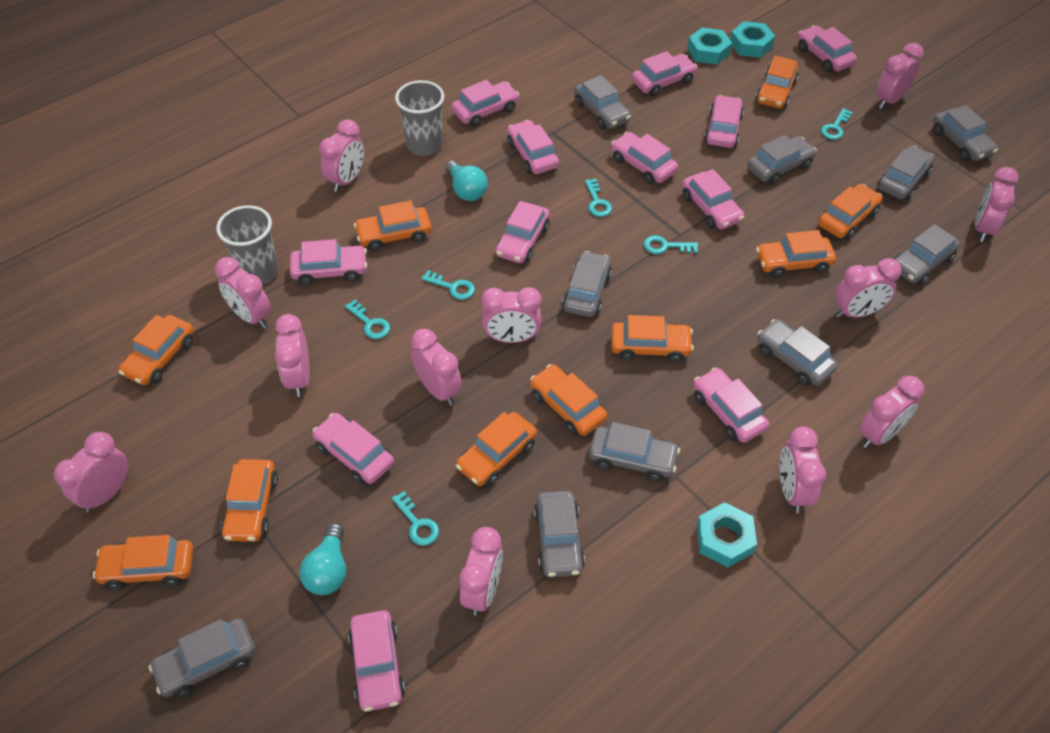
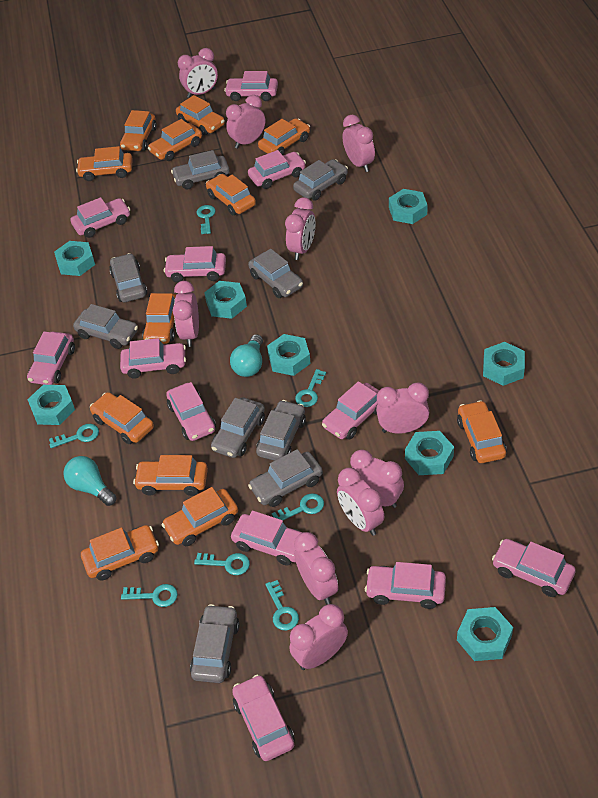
grey car: [149,618,255,698] [534,491,585,577] [562,251,612,317] [574,75,631,129] [589,422,680,482] [747,135,817,184] [757,319,838,386] [877,146,934,200] [894,224,960,285] [933,105,998,161] = 10 -> [73,304,138,349] [109,253,147,302] [171,150,230,189] [190,604,240,683] [211,397,265,458] [248,249,303,298] [248,449,323,507] [256,400,306,461] [293,159,348,201] = 9
grey cup: [216,205,279,285] [395,80,444,156] = 2 -> none = 0
orange car: [93,535,193,590] [118,315,194,385] [221,459,278,542] [354,201,431,251] [456,412,537,486] [530,364,607,436] [611,315,694,363] [755,56,799,108] [756,230,836,278] [818,184,882,239] = 10 -> [76,146,133,181] [81,525,159,580] [90,392,154,444] [120,110,157,151] [133,455,208,496] [142,293,176,344] [148,119,202,161] [161,487,238,546] [176,95,225,135] [206,174,256,215] [258,118,310,155] [457,400,506,463] = 12
pink clock: [54,432,128,513] [215,257,271,328] [275,314,310,397] [319,119,365,192] [411,329,462,406] [459,527,503,616] [481,287,541,343] [780,426,826,513] [835,258,902,318] [860,376,924,448] [876,43,924,109] [975,167,1019,242] = 12 -> [173,281,199,347] [178,48,218,98] [226,95,265,149] [285,197,316,260] [290,604,348,670] [294,532,338,604] [337,468,384,536] [342,115,375,172] [350,449,404,508] [376,382,429,434] = 10
turquoise key: [345,300,390,339] [392,491,439,546] [421,270,475,300] [585,179,612,217] [643,235,698,254] [821,108,853,140] = 6 -> [49,424,99,448] [121,584,178,607] [194,553,250,575] [197,205,216,234] [265,580,299,630] [272,493,324,520] [295,369,326,407] = 7
turquoise nut: [687,27,732,65] [697,502,757,568] [730,21,775,58] = 3 -> [27,385,75,425] [54,241,95,276] [204,281,247,319] [267,334,311,376] [389,189,428,224] [405,431,454,475] [457,607,513,661] [483,342,525,386] = 8

